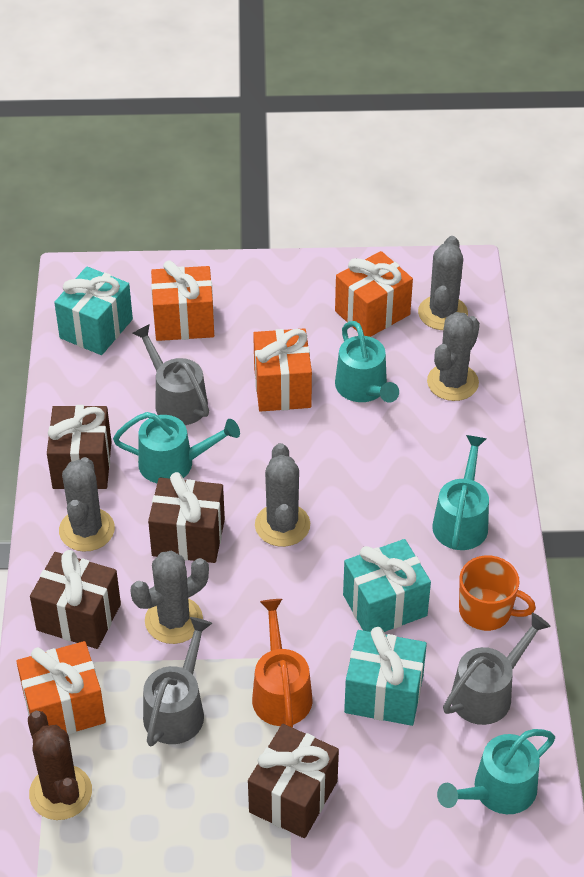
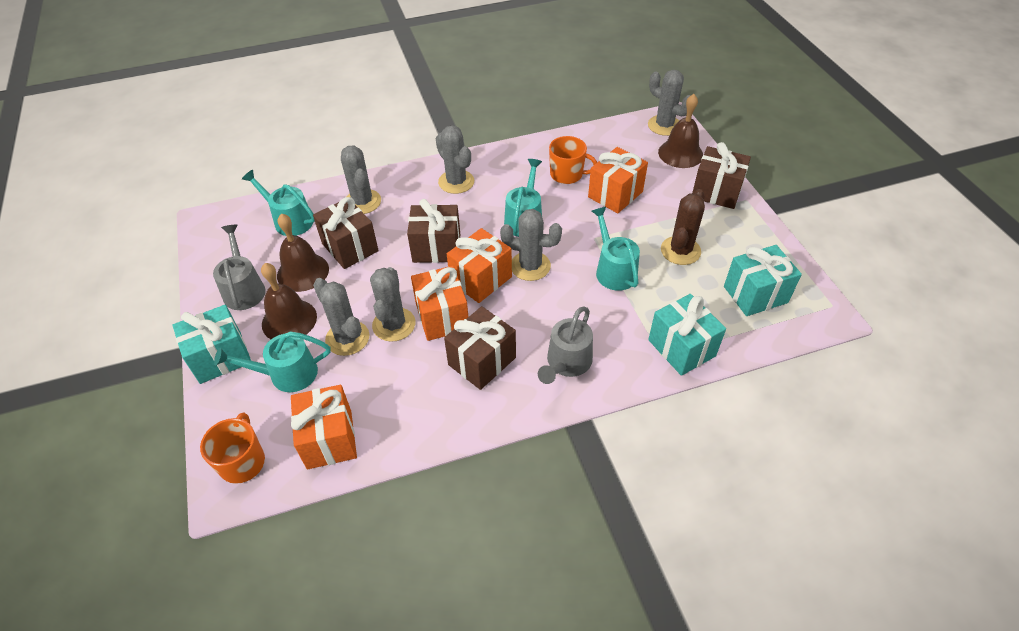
brown bell: none = 0 -> [261,263,317,339] [277,213,329,292] [658,94,703,168] = 3
grey cactus: [59,457,115,552] [130,551,209,644] [255,443,310,547] [418,236,468,330] [427,312,480,401] = 5 -> [313,278,369,356] [341,145,381,214] [370,267,415,342] [436,125,474,194] [500,209,562,281] [648,70,691,136] = 6
grey watering can: [133,324,209,425] [143,617,212,746] [443,613,551,725] = 3 -> [213,225,266,310] [538,307,593,384] = 2
orange mug: [459,556,536,631] = 1 -> [200,413,265,484] [549,136,597,184] = 2
orange watering can: [252,599,313,728] = 1 -> none = 0

